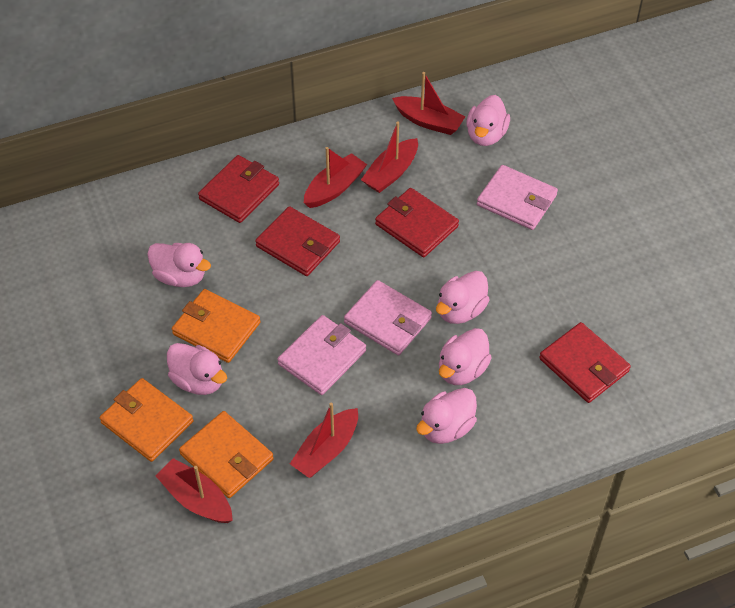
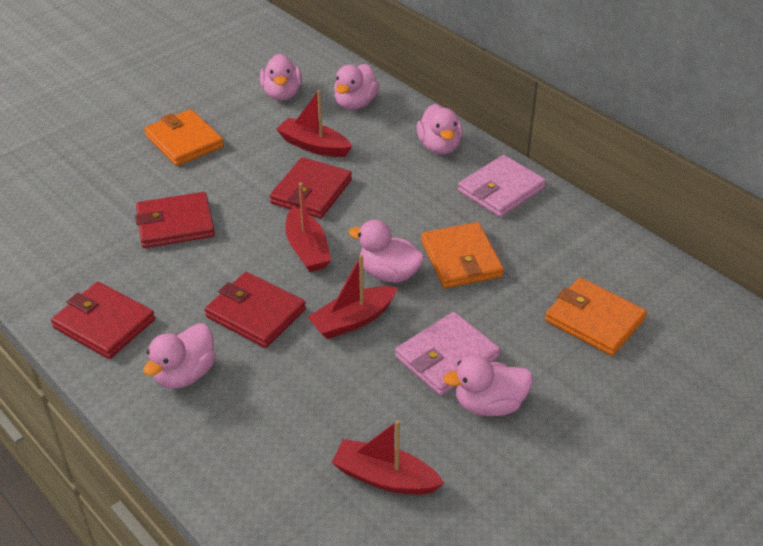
pink wallet: [278,315,366,395] [344,280,432,355] [477,165,558,230] = 3 -> [395,312,500,396] [458,155,546,217] = 2
red boat: [155,458,233,523] [290,403,358,478] [304,147,367,208] [361,122,418,193] [392,72,466,135] = 5 -> [276,90,352,157] [285,183,331,272] [308,255,398,339] [331,420,444,495] = 4

